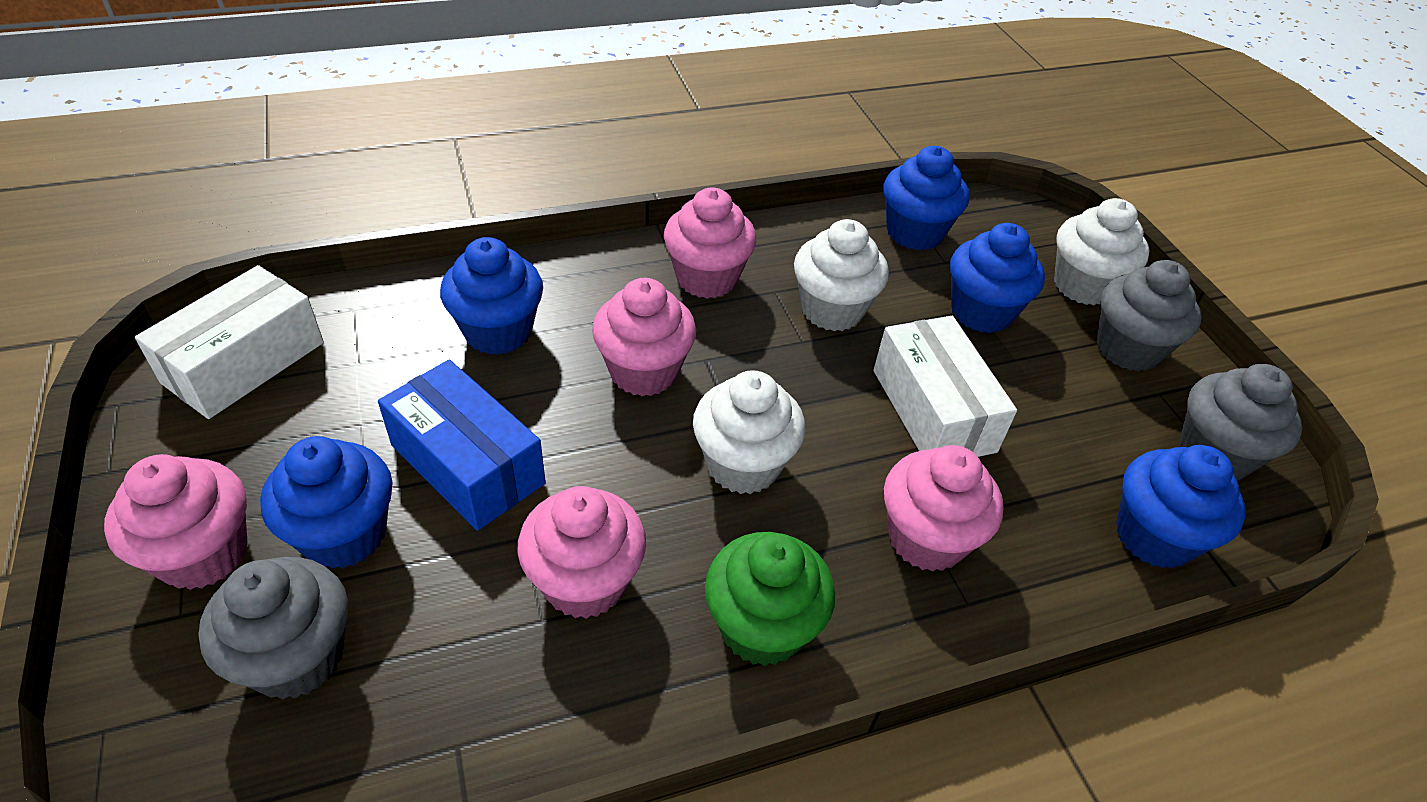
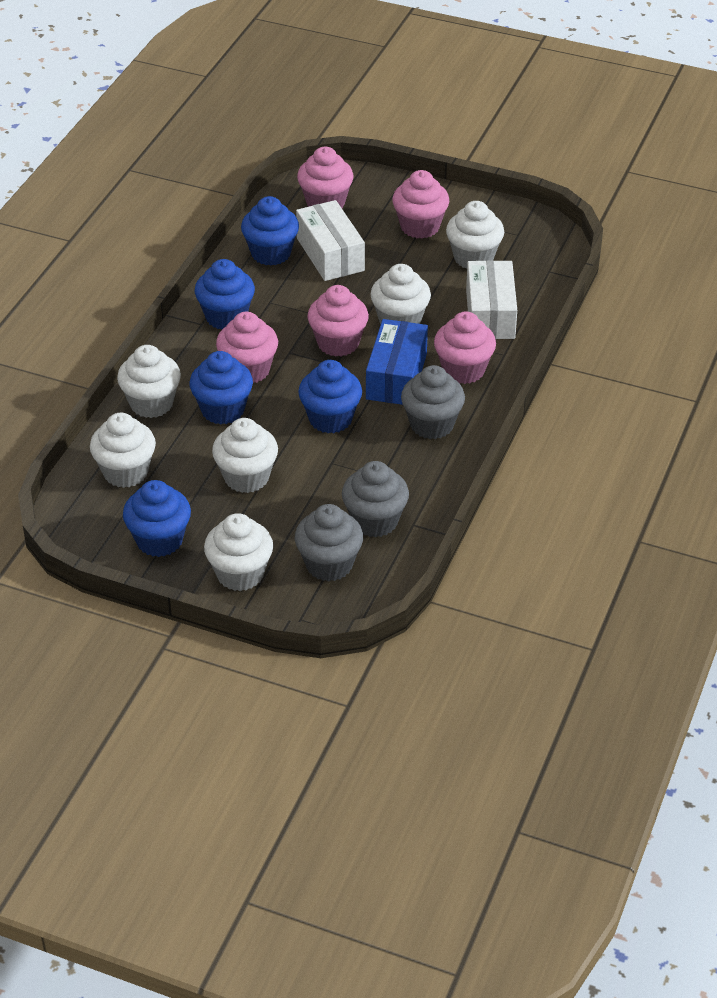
green cupcake: [705,532,835,666] = 1 -> none = 0
white cupcake: [693,370,805,494] [794,219,889,331] [1054,198,1149,305] = 3 -> [90,413,156,488] [117,345,181,418] [204,513,273,591] [212,418,278,493] [370,264,431,324] [446,201,504,269] = 6

